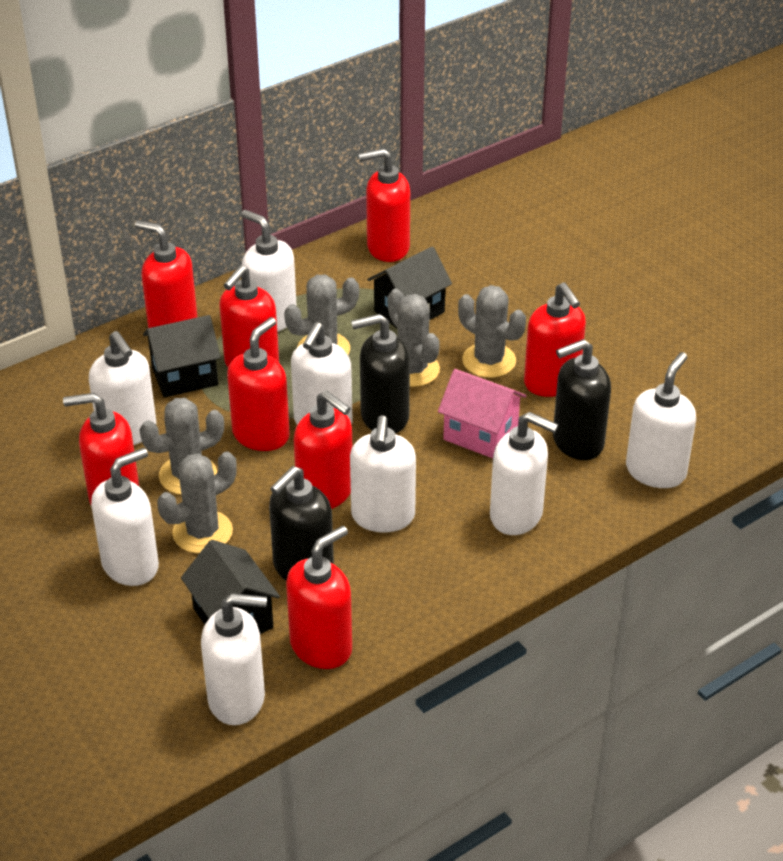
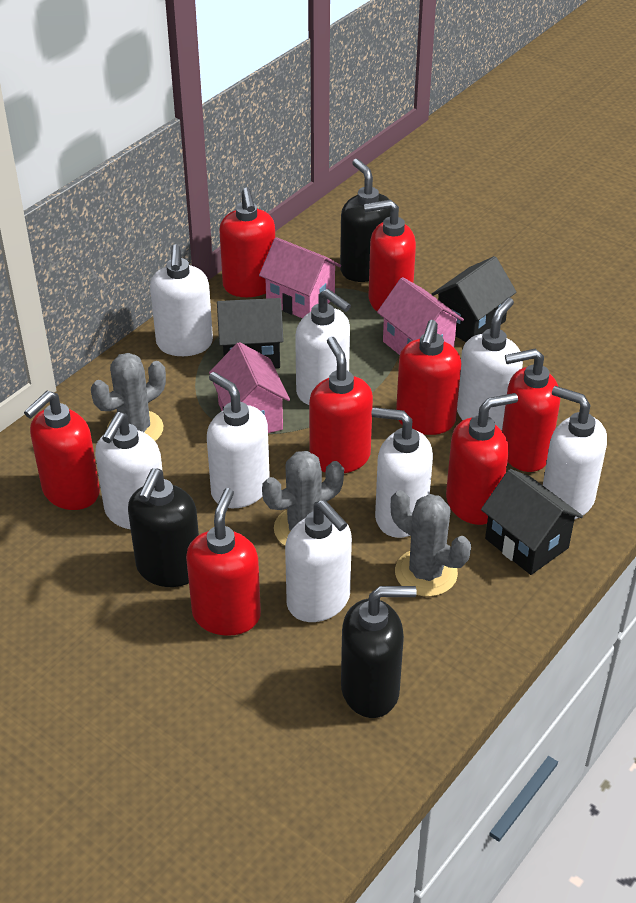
grey cactus: [140,398,224,495] [157,452,237,553] [284,275,359,354] [388,289,440,387] [458,285,526,378] = 5 -> [91,353,166,441] [262,451,344,546] [391,490,471,597] = 3
pink house: [438,369,526,458] = 1 -> [209,342,290,433] [259,237,341,318] [377,277,464,355] = 3

